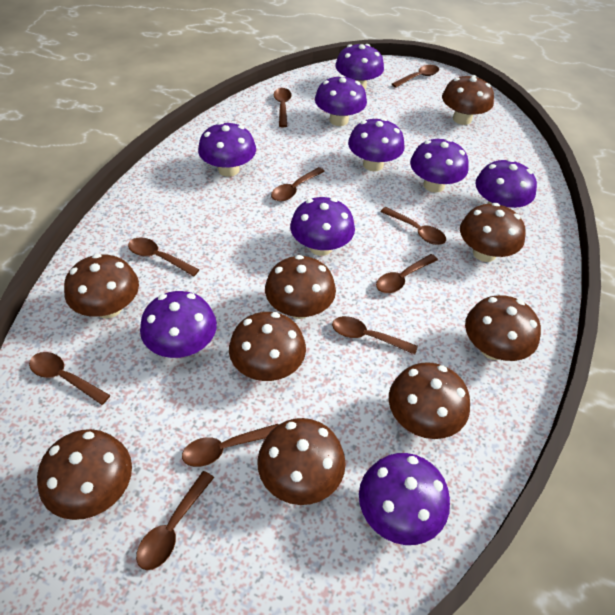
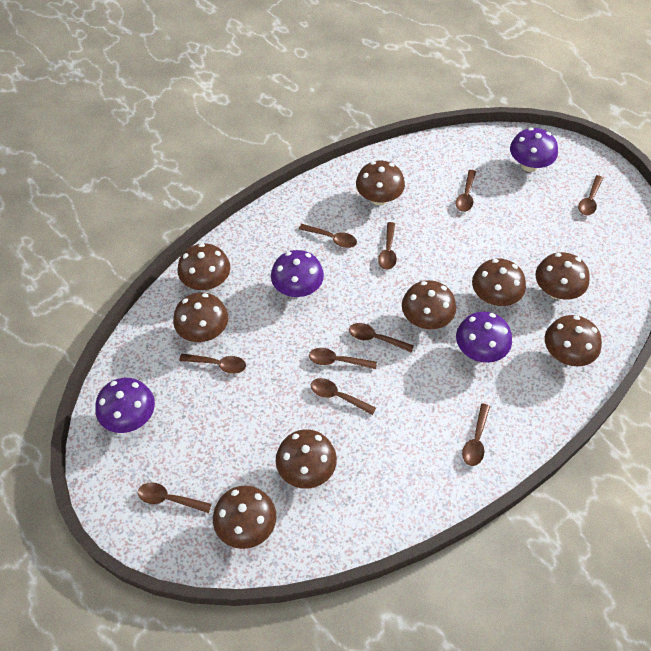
purple mushroom: [140,291,217,358] [198,122,256,177] [290,197,355,256] [315,75,367,126] [335,44,384,89] [348,118,405,171] [359,453,450,545] [410,138,469,193] [476,159,537,208] = 9 -> [95,378,155,433] [271,250,324,297] [456,312,512,363] [510,128,558,172] = 4

